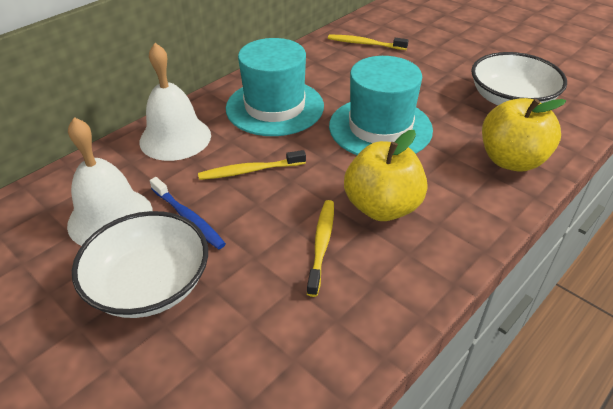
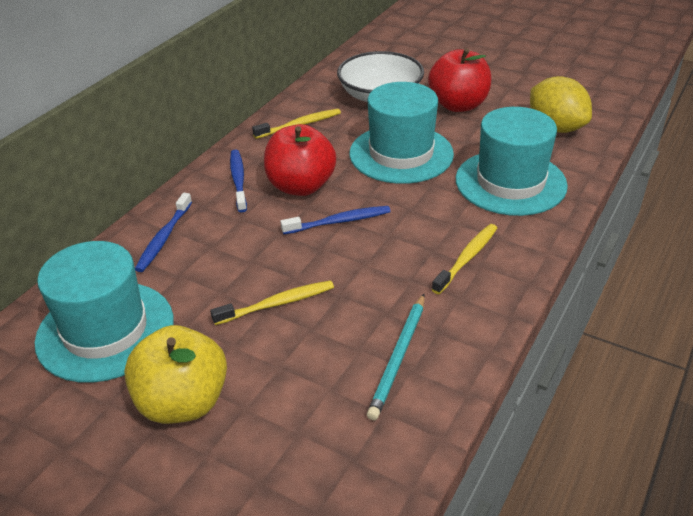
blue toothbrush: [150,177,226,250] = 1 -> [135,193,192,272] [230,150,247,212] [280,206,391,235] = 3
red apple: none = 0 -> [264,124,336,196] [428,48,491,112] = 2
turquoise hat: [226,38,324,136] [329,56,433,155] = 2 -> [35,241,174,383] [349,82,454,184] [456,107,568,216] = 3
turquoise pencil: none = 0 -> [367,294,425,421] = 1
white bell: [67,117,153,246] [140,43,211,161] = 2 -> none = 0
white bowl: [72,211,208,318] [471,52,567,105] = 2 -> [337,51,424,102] = 1
yellow apple: [344,130,427,221] [482,98,566,172] = 2 -> [124,325,227,424] = 1
yellow lemon: none = 0 -> [530,76,592,133] = 1

